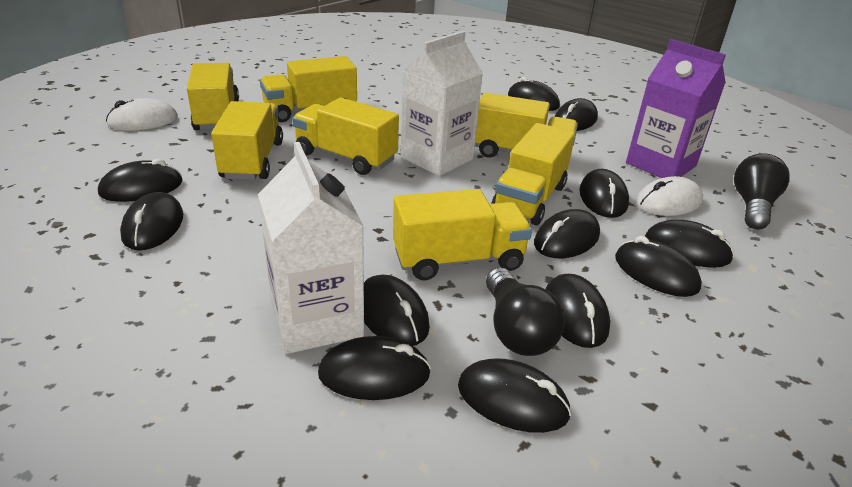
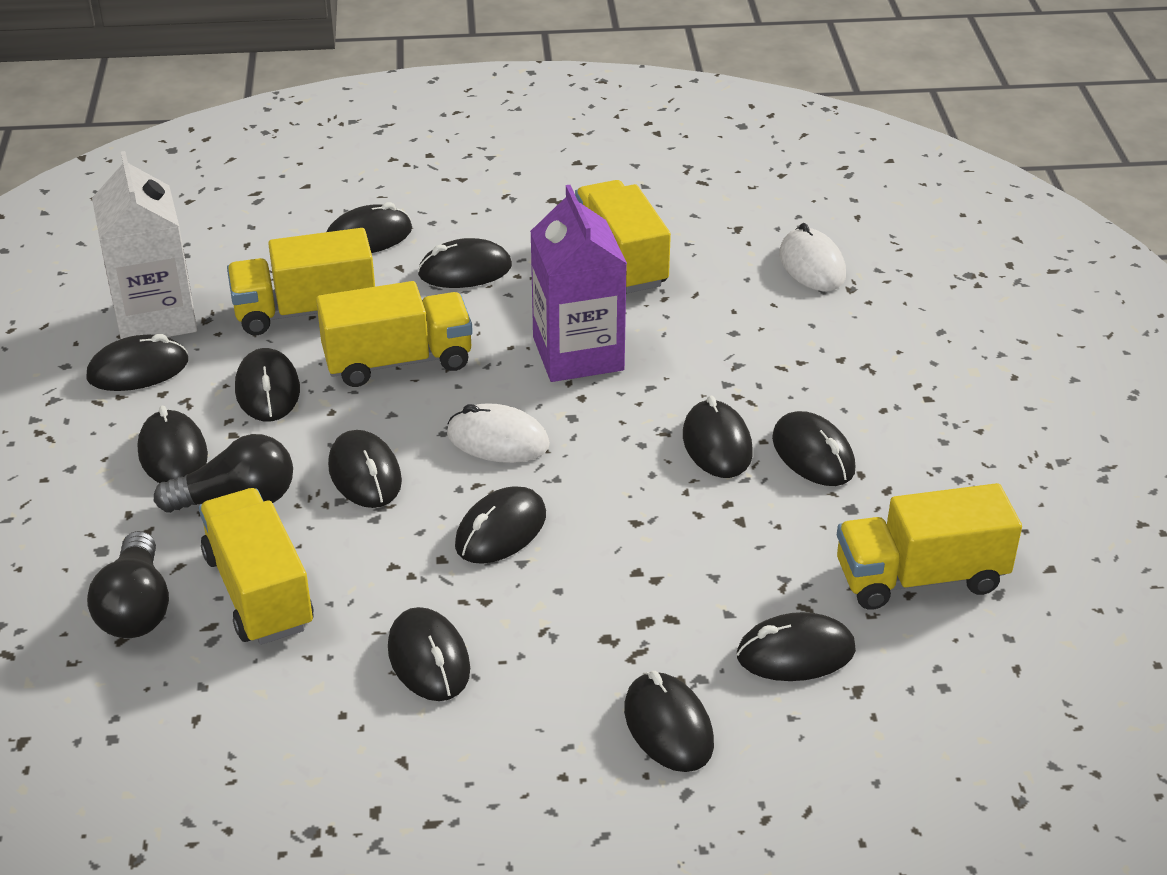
white carton: [258,142,364,354] [401,31,483,176] = 2 -> [92,151,197,339] = 1
yellow truck: [187,63,239,130] [211,101,283,180] [260,56,357,122] [292,97,399,175] [393,189,532,280] [475,93,578,158] [491,123,575,225] = 7 -> [199,488,314,645] [227,228,375,335] [316,281,473,387] [575,180,671,293] [837,483,1022,610] = 5

